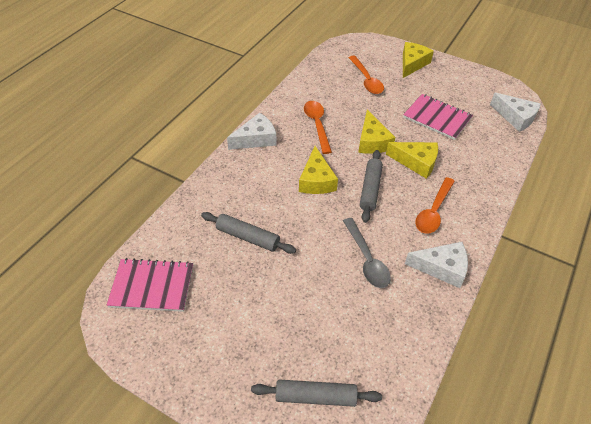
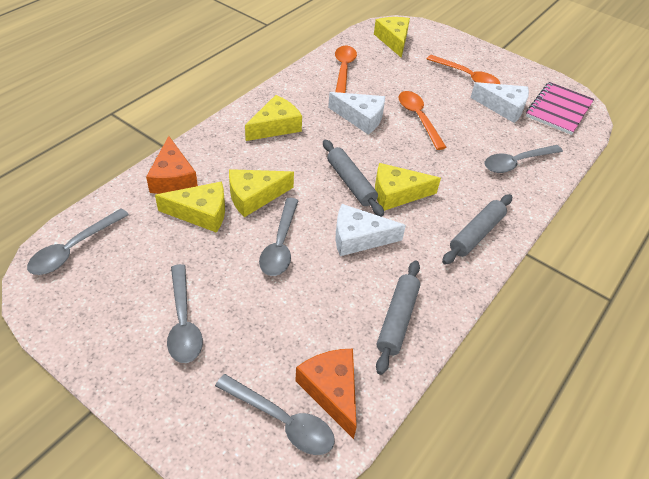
grey spoon: [343,218,391,288] = 1 -> [27,208,129,275] [167,264,203,363] [215,374,335,455] [259,198,299,276] [485,145,563,173] = 5
orange cheese: none = 0 -> [146,136,198,194] [295,349,357,439] = 2
pink notebook: [107,258,193,312] [403,94,473,140] = 2 -> [526,82,594,135] = 1
yellow cheese: [299,146,338,194] [358,110,396,154] [386,142,438,179] [403,42,434,78] = 4 -> [155,181,225,233] [229,169,294,217] [245,95,302,141] [374,17,410,58] [375,163,441,211] = 5

